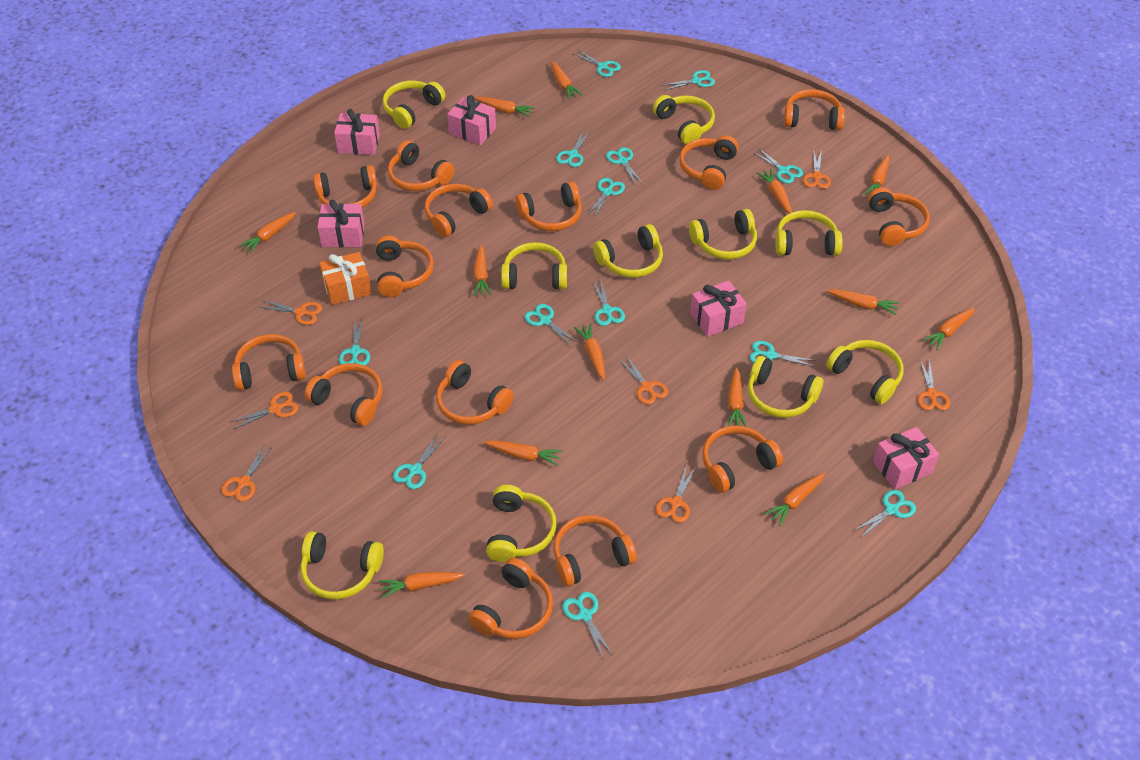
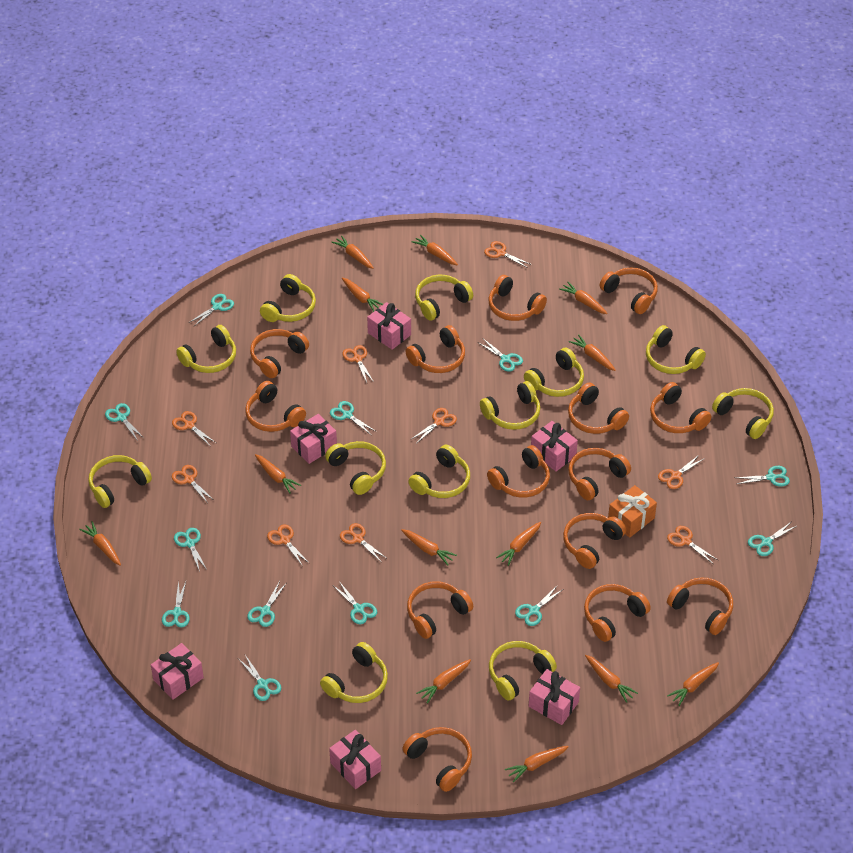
orange scissors: [221,445,272,502] [231,392,298,429] [260,300,322,325] [618,356,668,405] [656,465,696,523] [803,150,831,189] [918,359,950,410] = 7 -> [172,411,216,446] [172,465,214,503] [267,524,310,566] [340,523,386,562] [342,345,374,383] [411,408,457,444] [484,241,532,268] [658,454,705,489] [667,526,718,564] = 9
pink gift: [318,200,365,248] [334,109,380,155] [447,95,496,145] [690,280,747,337] [873,427,939,489] = 5 -> [151,643,204,700] [290,414,337,464] [329,730,381,789] [367,302,411,350] [529,669,580,725] [531,421,578,471] = 6
turquoise scissors: [339,318,370,366] [393,435,445,489] [524,304,577,347] [556,129,591,167] [562,592,613,658] [572,49,621,77] [587,178,625,218] [592,278,625,326] [606,147,643,185] [661,70,715,90] [749,341,816,367] [753,149,803,184] [855,490,916,537] = 13 -> [105,403,144,441] [162,580,190,628] [174,528,207,572] [190,294,234,326] [239,655,281,701] [247,581,286,627] [330,401,377,435] [334,581,377,625] [478,339,523,372] [515,585,562,626] [735,466,790,486] [748,521,798,556] = 12
yellow headphones: [300,531,384,600] [383,81,445,129] [486,485,557,562] [501,242,567,289] [593,224,663,278] [653,95,715,145] [689,209,757,259] [748,356,823,418] [775,210,843,256] [826,340,904,404] = 10 -> [88,455,152,508] [176,325,236,373] [260,274,316,322] [320,642,388,703] [325,441,386,495] [408,445,470,498] [415,275,473,321] [480,381,540,430] [489,641,557,701] [524,348,584,397] [646,325,706,374] [712,388,774,439] = 12

